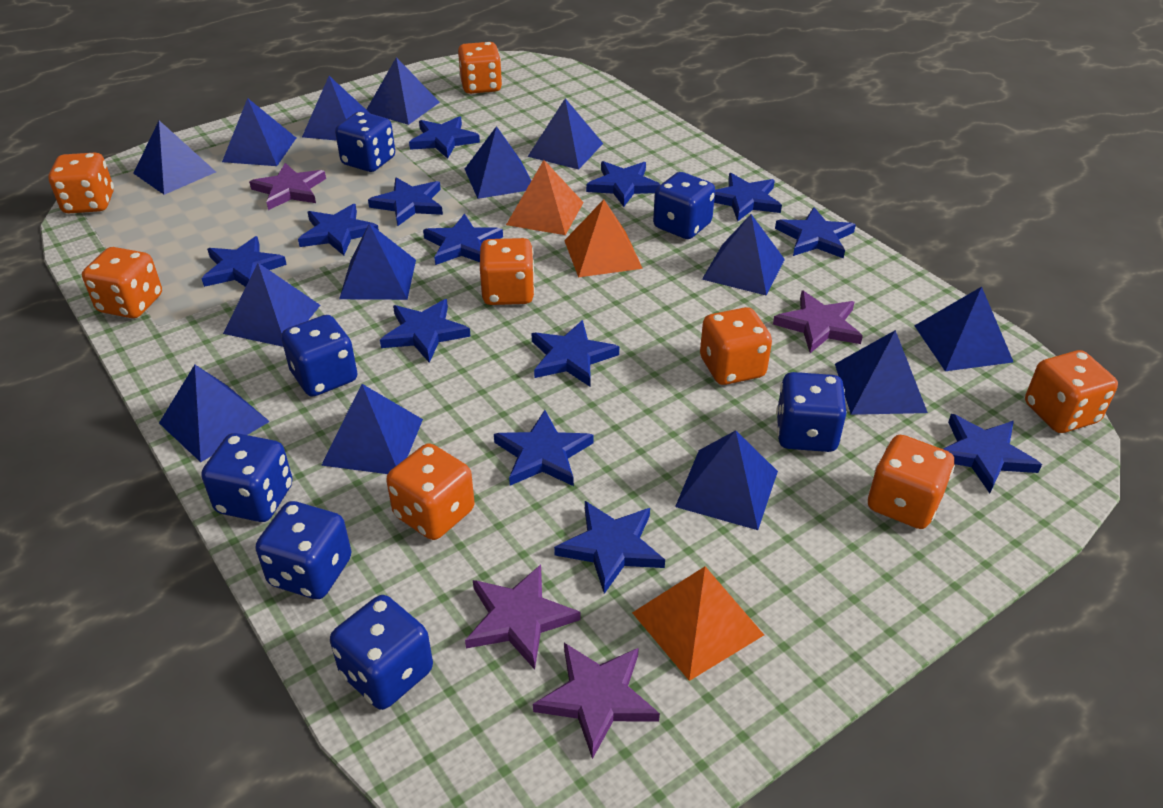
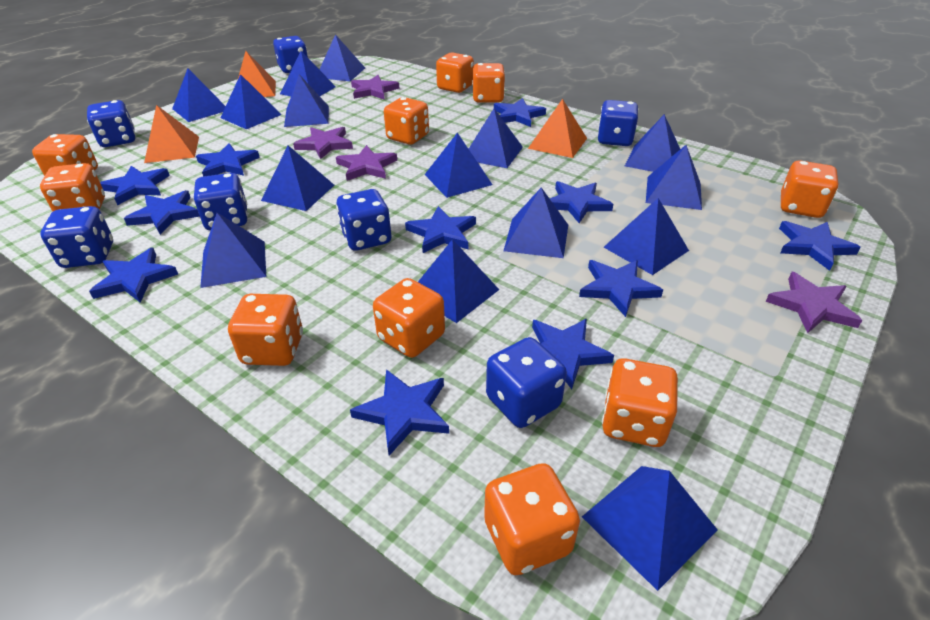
blue pyramid: [133,120,216,195] [159,365,270,462] [222,98,296,166] [223,263,320,347] [302,76,371,141] [321,384,423,474] [339,223,416,300] [366,57,440,125] [465,126,531,199] [528,98,603,170] [675,430,778,530] [702,214,785,296] [835,330,928,415] [914,287,1013,371] = 14 -> [172,69,226,122] [200,213,266,288] [221,74,282,129] [261,146,334,211] [280,51,336,96] [284,74,329,127] [319,34,365,81] [418,239,499,323] [424,133,493,198] [469,108,523,168] [504,187,568,258] [582,466,718,591] [604,198,689,275] [625,114,680,172] [646,145,702,210] = 15
blue star: [201,236,287,287] [298,204,379,256] [368,177,443,226] [380,299,471,363] [409,116,480,159] [423,214,503,265] [494,410,594,486] [532,320,619,387] [554,501,665,594] [586,161,661,207] [714,173,782,221] [775,207,856,259] [943,414,1042,493] = 13 -> [89,248,178,303] [100,166,170,205] [124,190,200,235] [196,143,260,177] [350,369,449,456] [405,206,476,253] [494,98,546,127] [532,319,614,389] [549,181,613,223] [579,260,663,317] [779,221,861,271] = 11
orange dice: [48,153,114,213] [82,247,162,318] [386,443,475,540] [458,42,502,94] [480,238,535,305] [700,307,772,385] [868,435,954,529] [1025,350,1118,433] = 8 -> [32,134,98,176] [40,163,105,212] [228,294,303,366] [373,278,445,358] [384,97,429,145] [436,52,474,93] [472,63,505,103] [484,463,580,575] [602,358,678,447] [781,160,839,218] = 10

